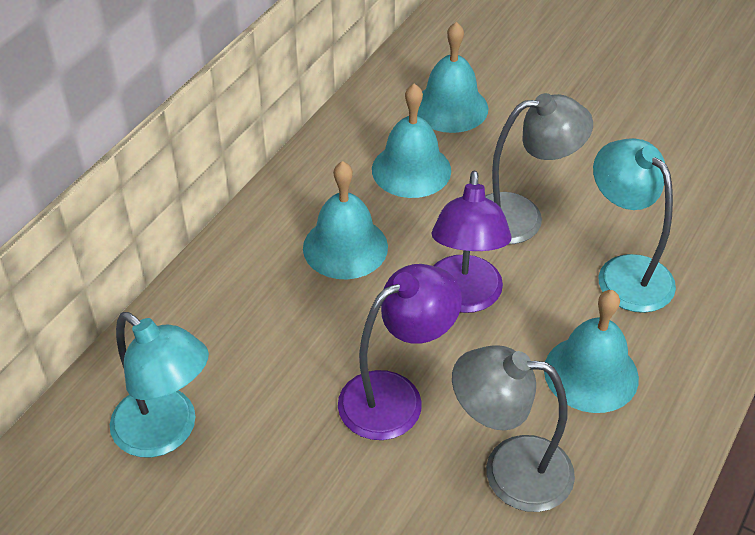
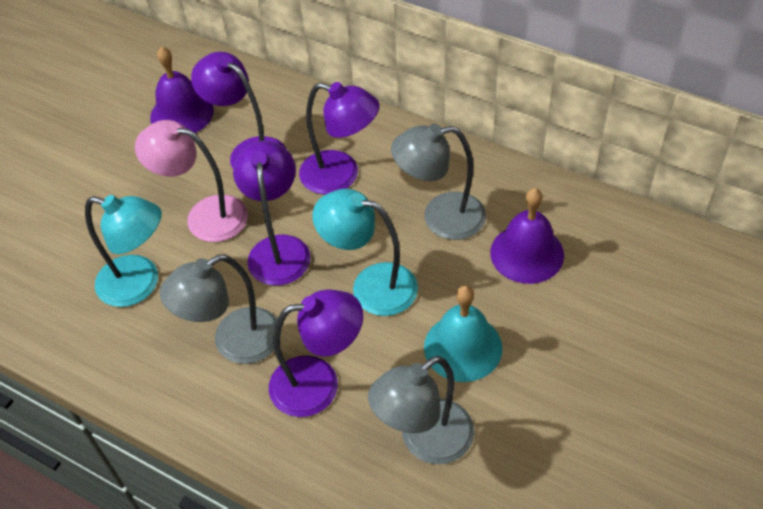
grey lamp: [452,345,575,512] [485,93,593,244] = 2 -> [160,254,281,364] [368,356,474,464] [391,124,486,240] = 3
pink lamp: none = 0 -> [135,120,248,242] = 1
purple bell: none = 0 -> [150,47,214,133] [490,188,564,284] = 2
purple lamp: [338,264,462,440] [432,170,512,313] = 2 -> [191,52,287,168] [233,141,310,286] [269,289,363,417] [299,82,380,195] = 4
turquoise bell: [303,161,388,279] [372,84,451,198] [417,22,488,133] [544,290,639,413] = 4 -> [424,286,502,382] = 1

